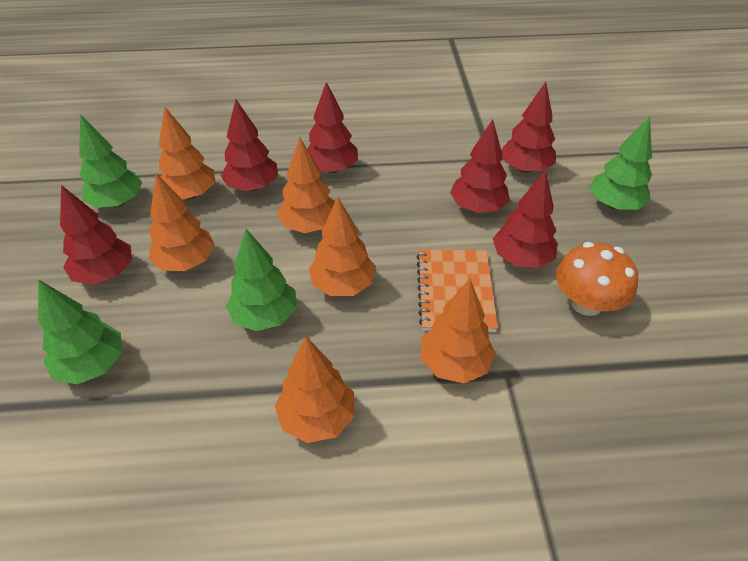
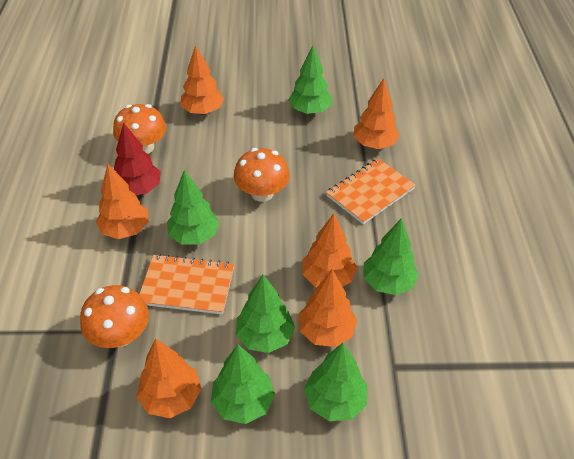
green tree: [38,279,122,384] [79,114,142,208] [226,229,297,331] [590,116,652,210] = 4 -> [167,170,219,244] [211,345,275,424] [236,275,295,353] [288,45,332,114] [304,343,367,421] [364,218,419,295] = 6
orange mushroom: [556,242,638,316] = 1 -> [80,285,149,348] [113,104,166,154] [234,148,290,202] = 3
orange notebook: [416,249,498,332] = 1 -> [139,254,234,314] [326,158,416,224] = 2
red tree: [60,185,132,285] [221,99,278,191] [307,82,358,173] [450,119,510,213] [493,170,557,268] [501,82,556,173] = 6 -> [114,122,161,195] = 1

